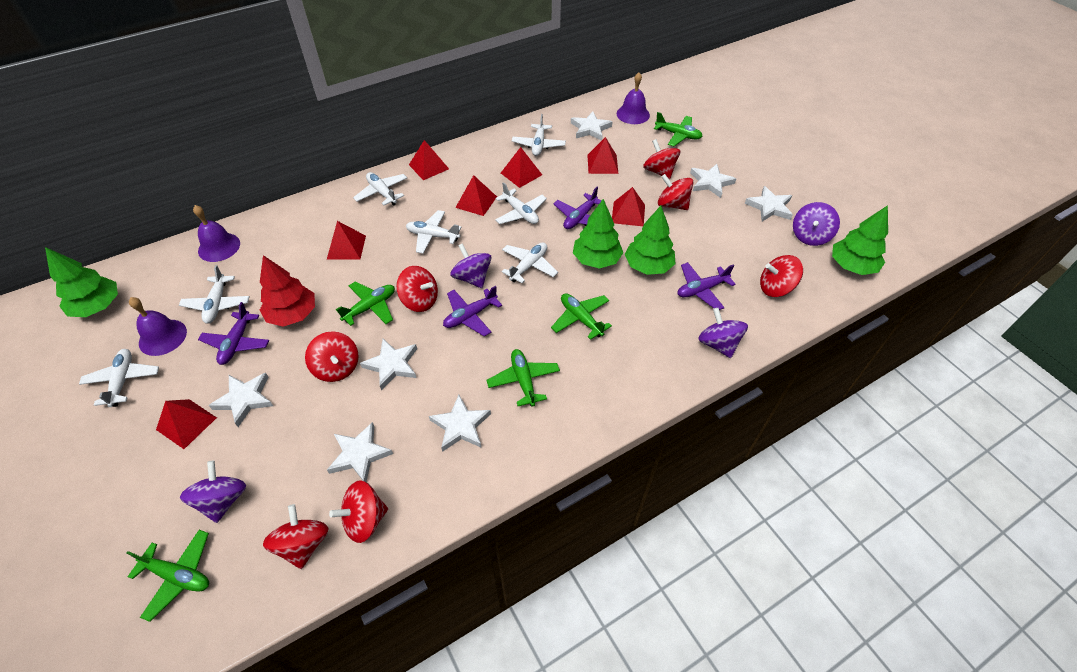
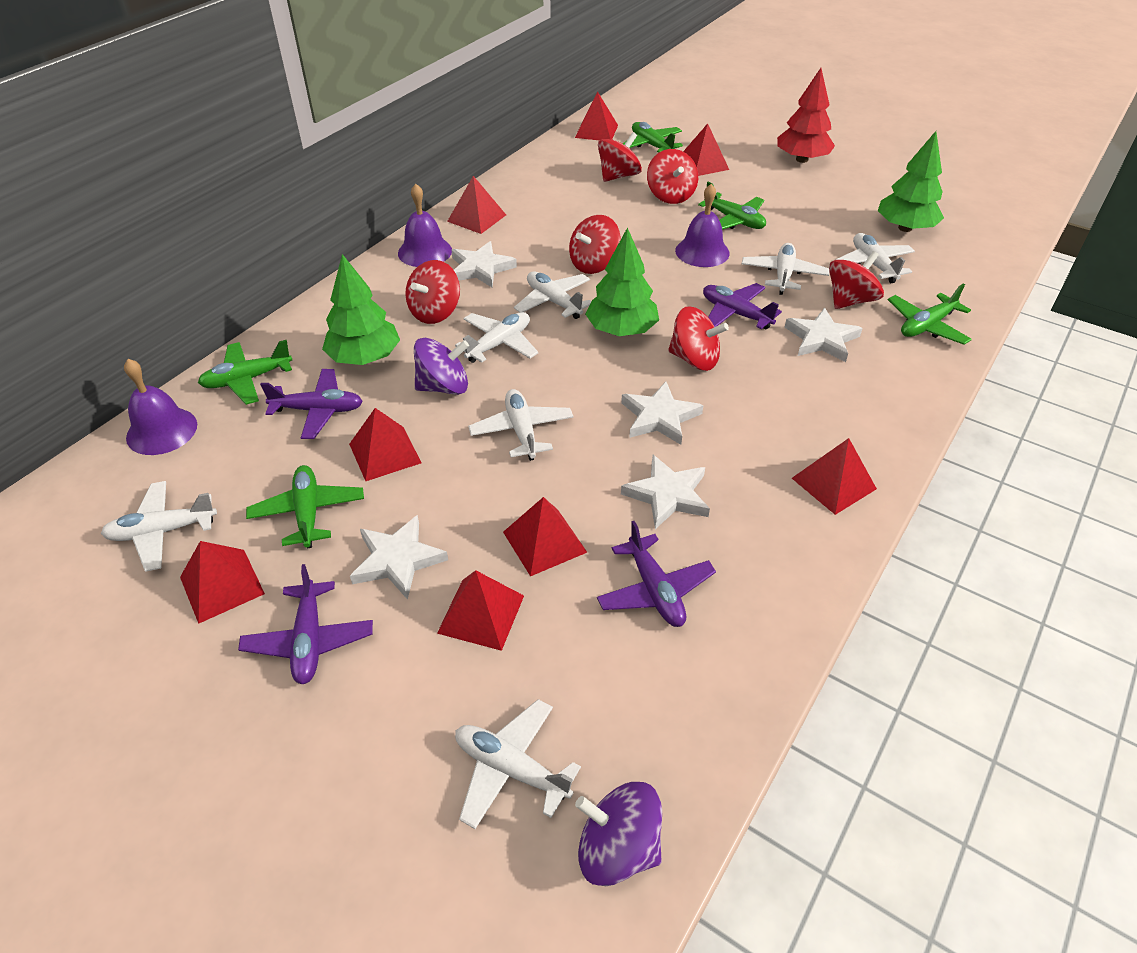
green tree: [45,247,118,317] [573,199,623,269] [625,206,676,275] [832,205,888,275] = 4 -> [322,254,400,365] [585,227,659,336] [878,131,944,232] = 3
purple spinning top: [180,461,246,523] [450,243,492,288] [698,308,748,358] [793,202,840,246] = 4 -> [414,338,469,395] [575,782,662,886] = 2
red pyramid: [156,399,217,449] [327,221,366,260] [409,140,449,180] [455,175,497,216] [501,147,542,188] [587,137,619,174] [612,187,645,226] = 7 -> [180,541,265,624] [349,408,422,481] [437,570,524,651] [447,176,506,234] [503,497,587,576] [575,92,618,140] [683,123,729,176] [792,438,877,515] = 8
red spinning top: [263,504,329,569] [305,331,359,382] [329,481,388,543] [396,266,438,312] [643,139,680,179] [658,174,693,210] [760,255,803,297] = 7 -> [405,260,460,324] [569,215,621,274] [598,132,642,182] [647,149,698,204] [668,306,729,371] [829,251,884,309] = 6
white star: [209,373,273,427] [327,422,393,482] [360,339,417,390] [429,395,491,452] [571,112,612,141] [690,164,736,198] [745,186,793,221] = 7 -> [350,515,448,600] [452,241,517,288] [621,382,704,445] [621,455,710,529] [784,308,862,362] = 5

